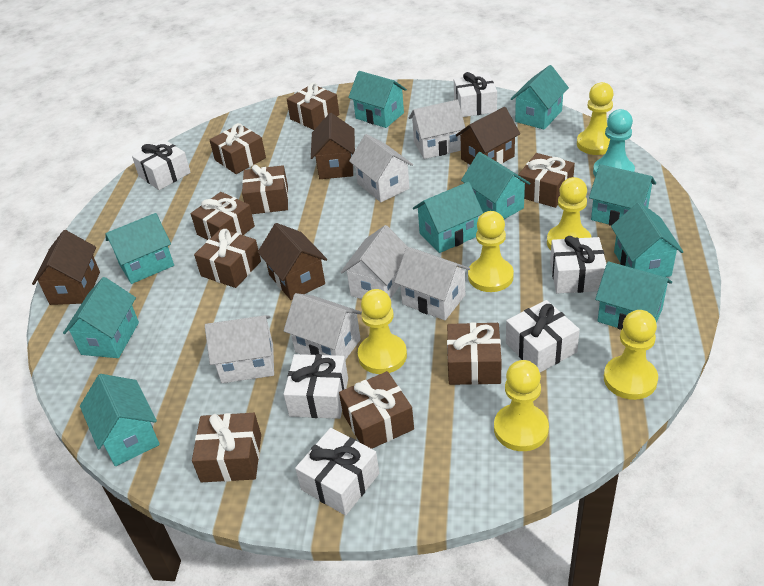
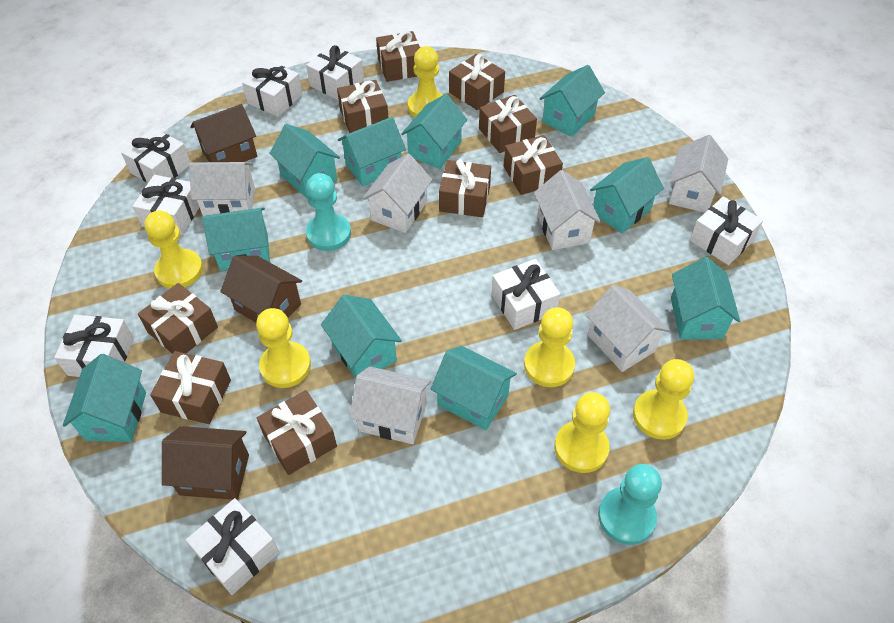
brown house: [32,230,100,305] [258,223,327,300] [311,113,355,179] [456,107,520,165] = 4 -> [162,426,249,500] [190,104,257,162] [220,256,302,322] = 3
turquoise pawn: [593,109,635,177] = 1 -> [306,173,351,251] [598,464,662,545] = 2
white gift: [132,139,191,190] [284,354,348,419] [295,428,379,516] [454,72,497,117] [506,300,580,372] [550,236,606,293] = 6 -> [54,315,134,377] [121,128,190,183] [132,175,200,235] [186,498,279,595] [242,61,303,117] [306,45,364,100] [491,259,560,330] [690,196,763,265] = 8

